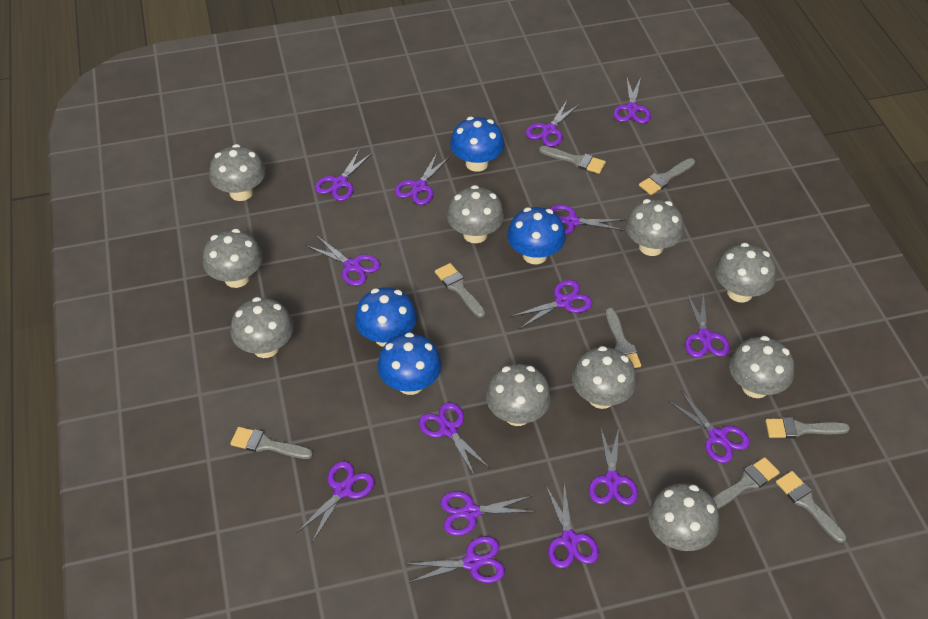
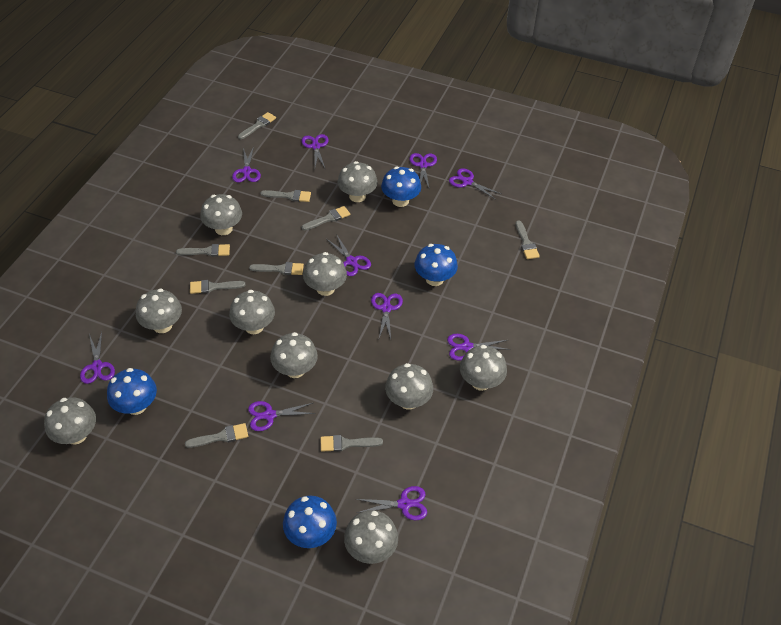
grey brush: [230,427,313,459] [435,263,485,318] [539,146,606,174] [606,308,641,368] [639,158,695,195] [713,457,780,509] [765,417,850,439] [776,471,846,543] = 8 -> [176,244,230,257] [185,423,248,448] [190,280,246,294] [238,112,276,139] [249,262,304,275] [260,190,311,202] [302,206,350,230] [321,435,383,452] [515,220,540,259] = 9
purple scissors: [296,461,375,543] [307,236,381,286] [315,149,373,201] [394,153,450,205] [408,536,505,583] [419,402,491,477] [440,491,536,536] [511,280,592,329] [526,101,580,147] [546,483,599,568] [550,205,625,234] [589,426,638,505] [613,77,651,124] [668,391,750,463] [685,292,730,357] = 15 -> [80,332,115,384] [232,147,261,182] [248,401,316,431] [301,134,329,168] [327,234,371,276] [356,486,427,520] [371,293,403,339] [409,153,437,190] [447,334,511,360] [449,168,501,199] = 10

